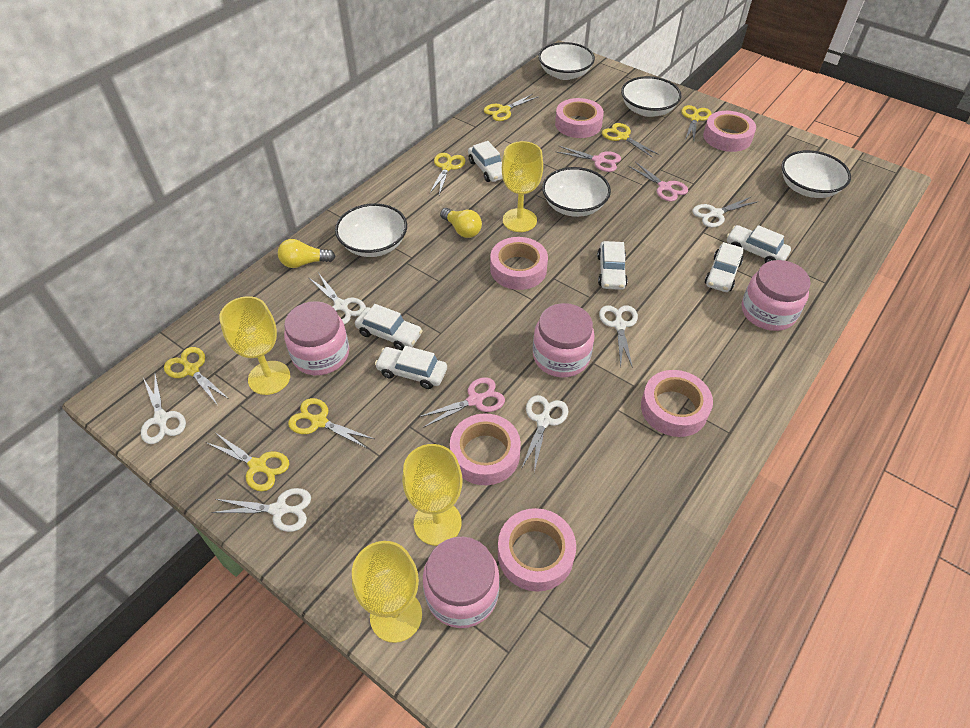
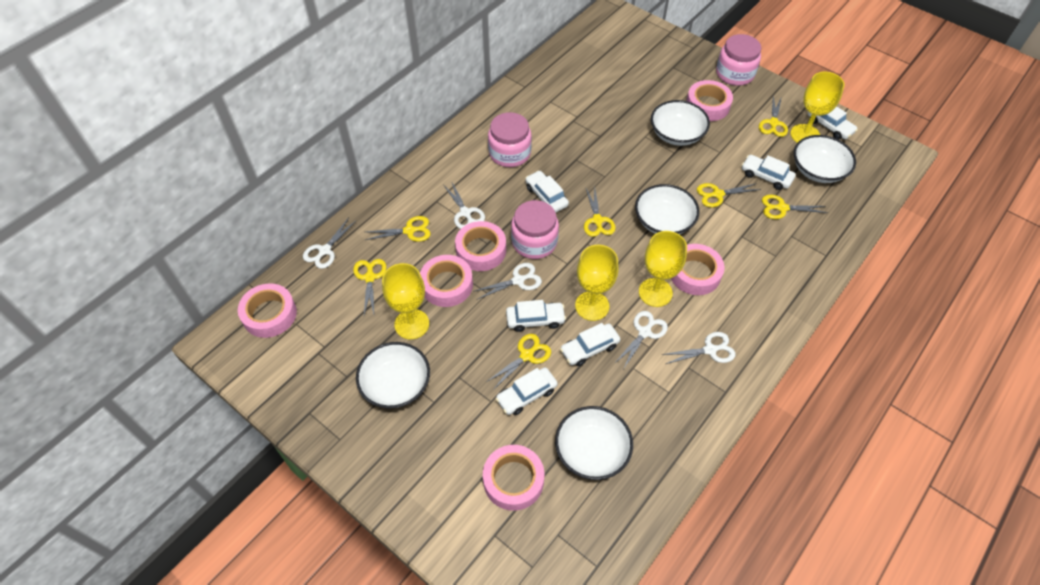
pink jar: [284,301,349,375] [423,537,500,628] [533,303,595,377] [742,260,811,331] = 4 -> [488,112,532,167] [511,200,559,259] [716,34,761,86] = 3
pink scissors: [419,377,505,428] [556,146,621,172] [628,162,688,201] = 3 -> none = 0
white scissors: [141,373,186,444] [211,488,311,532] [309,273,366,325] [521,395,568,472] [599,305,638,368] [692,196,757,227] = 6 -> [303,218,356,269] [443,183,485,229] [475,263,542,299] [614,311,668,368] [662,332,735,364] = 5
yellow light bulb: [278,239,335,268] [440,208,482,238] = 2 -> none = 0

